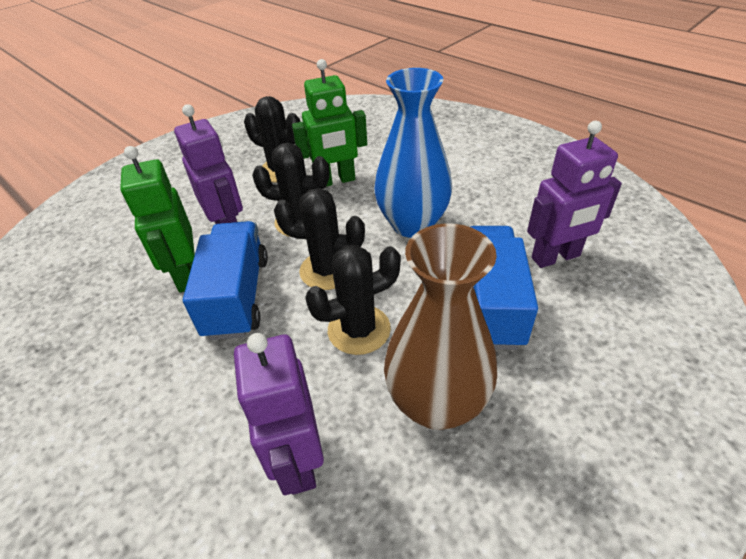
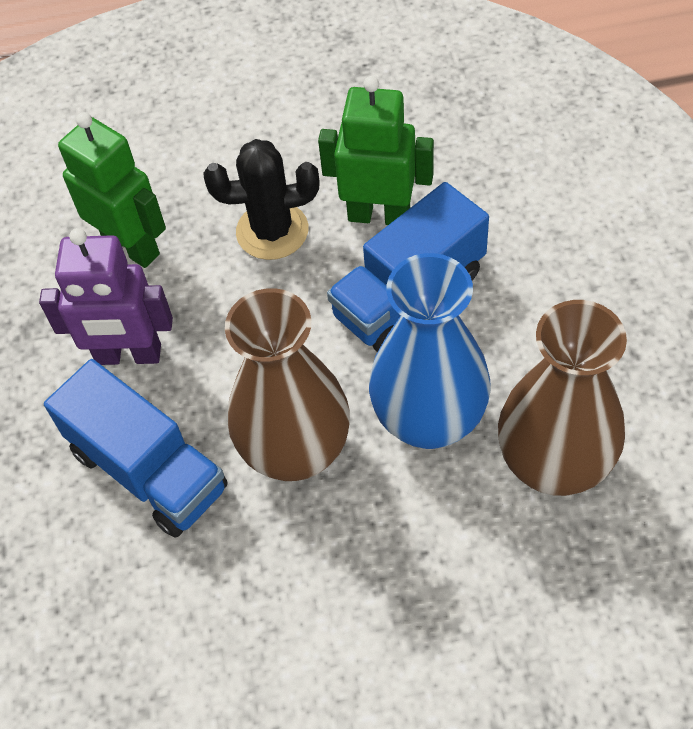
black cactus: [244,96,300,183] [252,143,329,237] [274,188,365,290] [305,245,401,355] = 4 -> [203,139,319,260] = 1
brown vase: [384,223,497,430] = 1 -> [225,288,350,481] [498,300,627,496] = 2
purple robot: [174,104,243,224] [234,333,324,495] [527,121,622,268] = 3 -> [39,228,173,365] = 1

